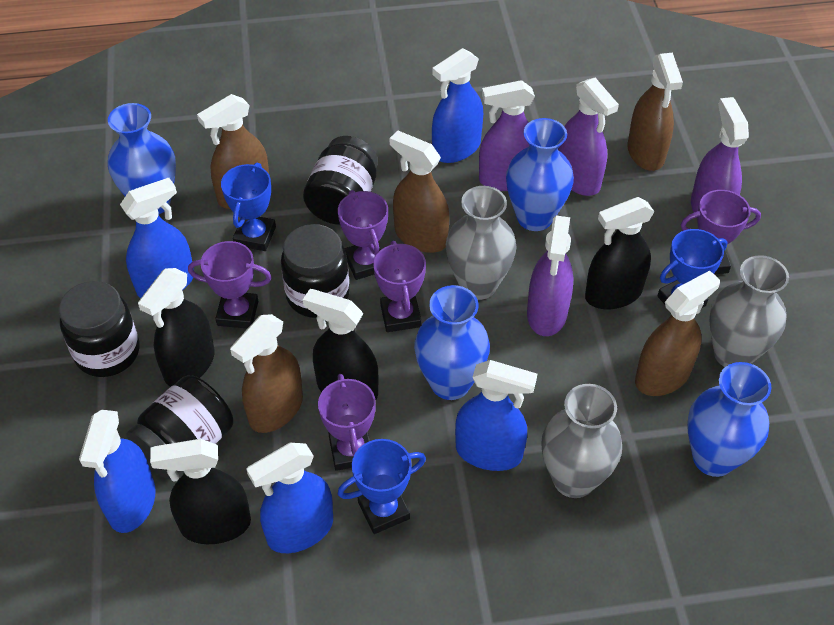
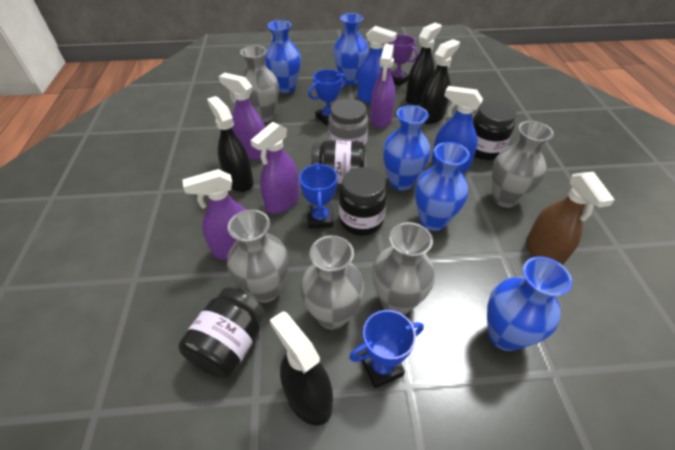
blue spray bottle: [79,410,156,533] [120,178,194,298] [246,443,333,553] [432,48,483,163] [455,360,537,471] = 5 -> [358,26,397,104] [432,86,483,173] = 2
blue vase: [108,103,176,214] [414,285,490,400] [506,118,574,231] [687,362,771,477] = 4 -> [265,20,301,93] [333,13,368,85] [383,105,430,190] [415,142,470,231] [487,256,572,351] = 5
brown spray bottle: [197,94,269,209] [230,314,303,433] [390,131,450,253] [627,53,683,171] [635,271,720,396] = 5 -> [526,172,615,265] = 1
grey jar: none = 0 -> [328,99,368,151] = 1
grey vase: [446,186,516,300] [541,384,622,498] [709,255,789,367] = 3 -> [227,209,289,303] [240,45,279,123] [300,235,364,330] [372,222,435,315] [492,121,554,208] = 5
purple trophy: [188,241,272,329] [318,374,376,471] [338,190,388,280] [373,241,426,332] [681,190,761,274] = 5 -> [389,35,418,86] = 1

